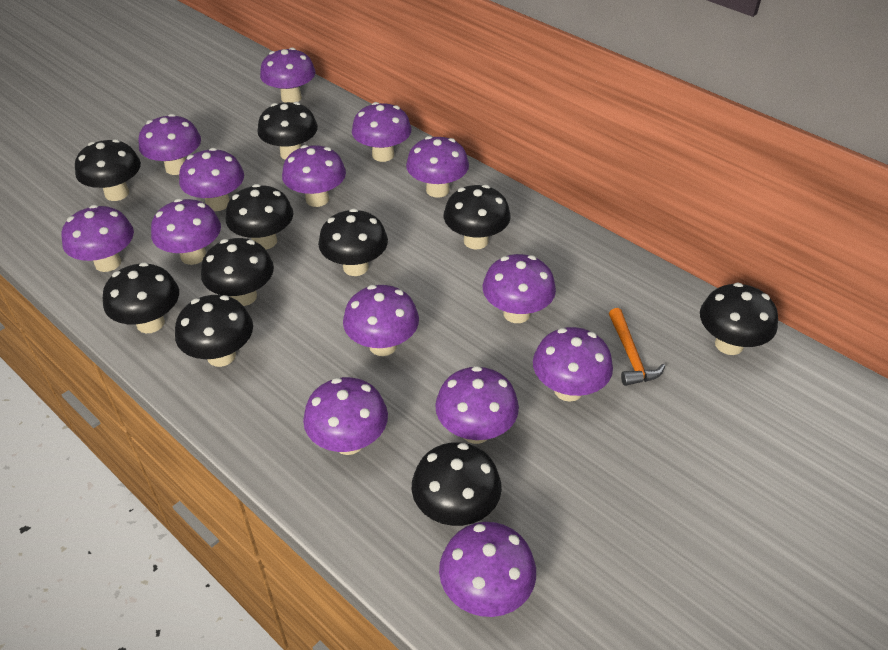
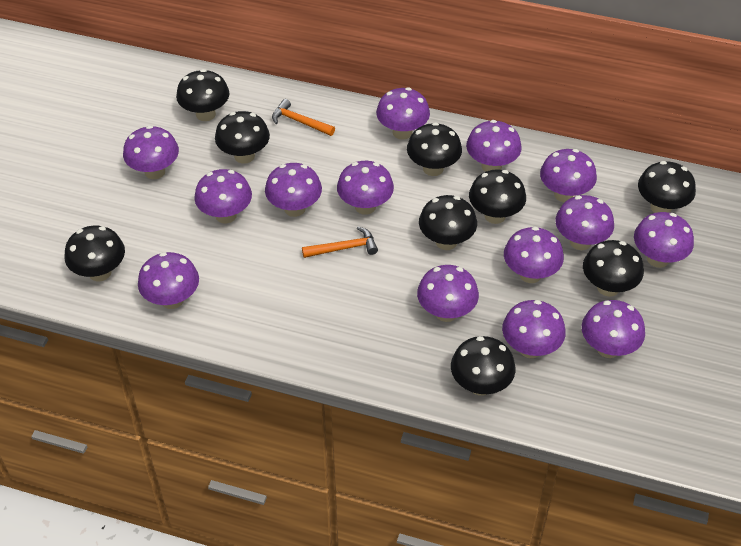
black mushroom: [75,139,141,201] [103,262,179,333] [175,295,253,367] [201,238,274,306] [226,184,293,249] [257,102,318,160] [318,209,388,276] [412,442,502,526] [444,185,511,249] [700,282,778,355] = 10 -> [64,225,125,282] [176,69,229,121] [215,111,270,164] [407,122,462,176] [419,195,477,250] [451,336,516,396] [469,169,526,224] [583,240,644,297] [638,161,696,213] = 9
orange hammer: [609,308,665,386] = 1 -> [272,99,335,136] [302,227,378,258] = 2

